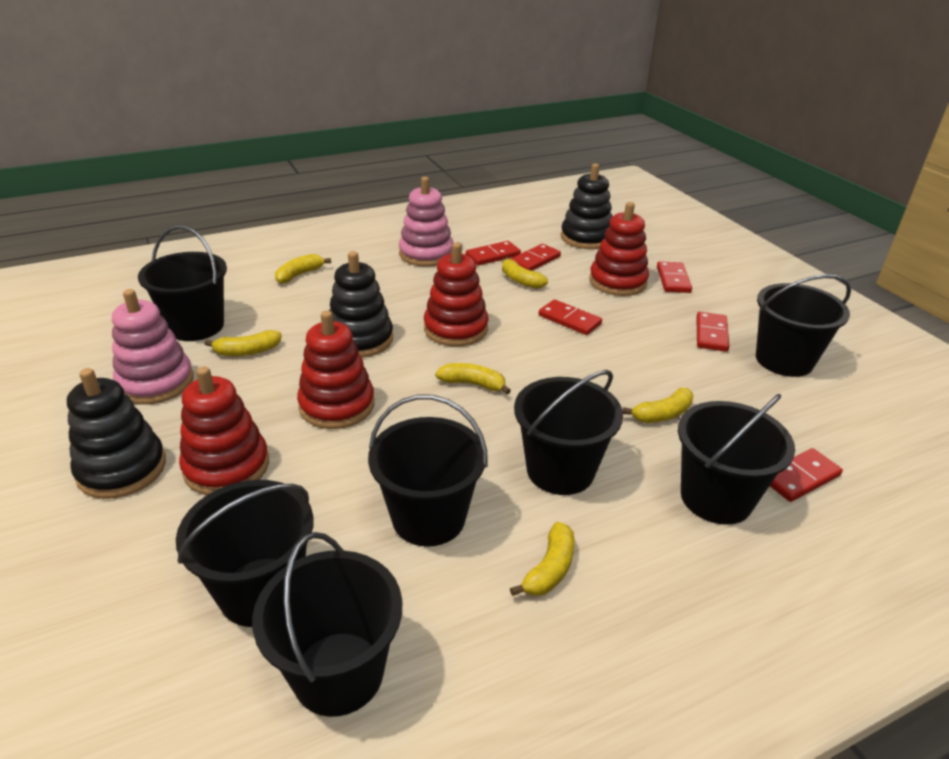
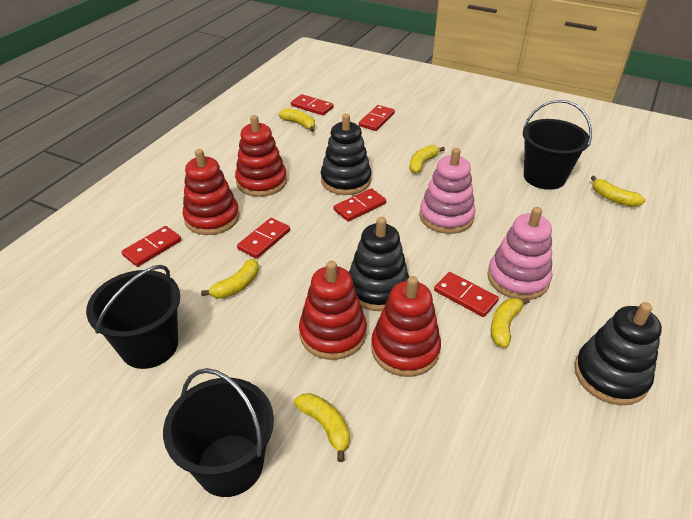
black bucket: [138,226,227,341] [176,480,313,627] [252,532,402,717] [368,395,488,547] [514,370,623,495] [678,394,795,525] [756,274,851,377] = 7 -> [86,265,180,369] [163,368,274,497] [523,100,592,190] = 3

